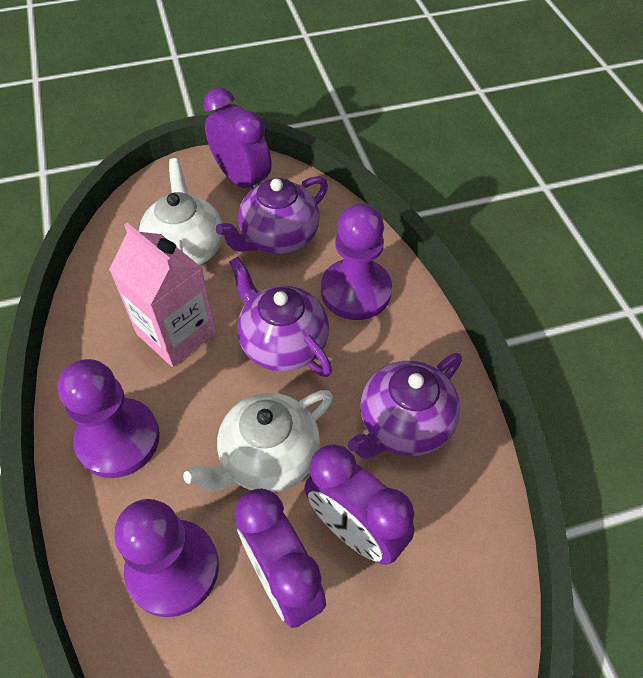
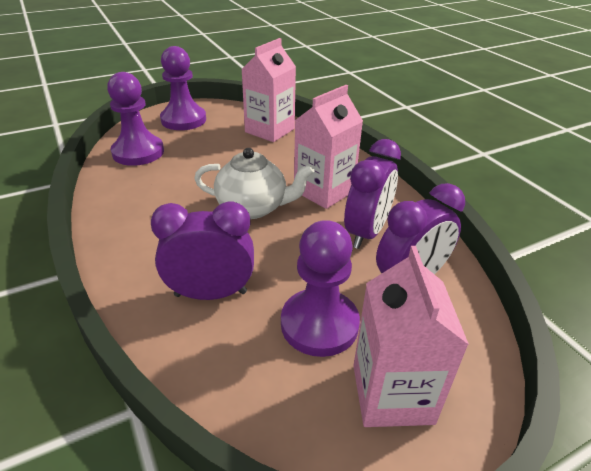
pink carton: [109,223,217,367] = 1 -> [241,38,296,142] [294,85,363,209] [353,246,469,427] = 3
purple teapot: [216,176,328,254] [229,256,332,377] [348,353,462,459] = 3 -> none = 0
white teapot: [139,158,223,265] [183,390,333,493] = 2 -> [194,148,314,219] = 1

